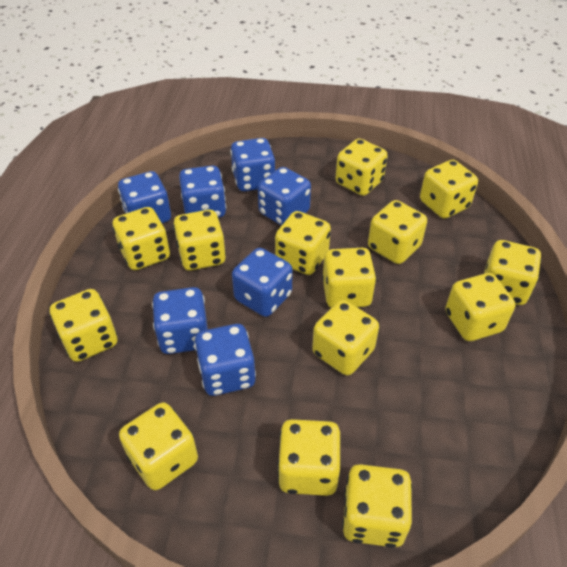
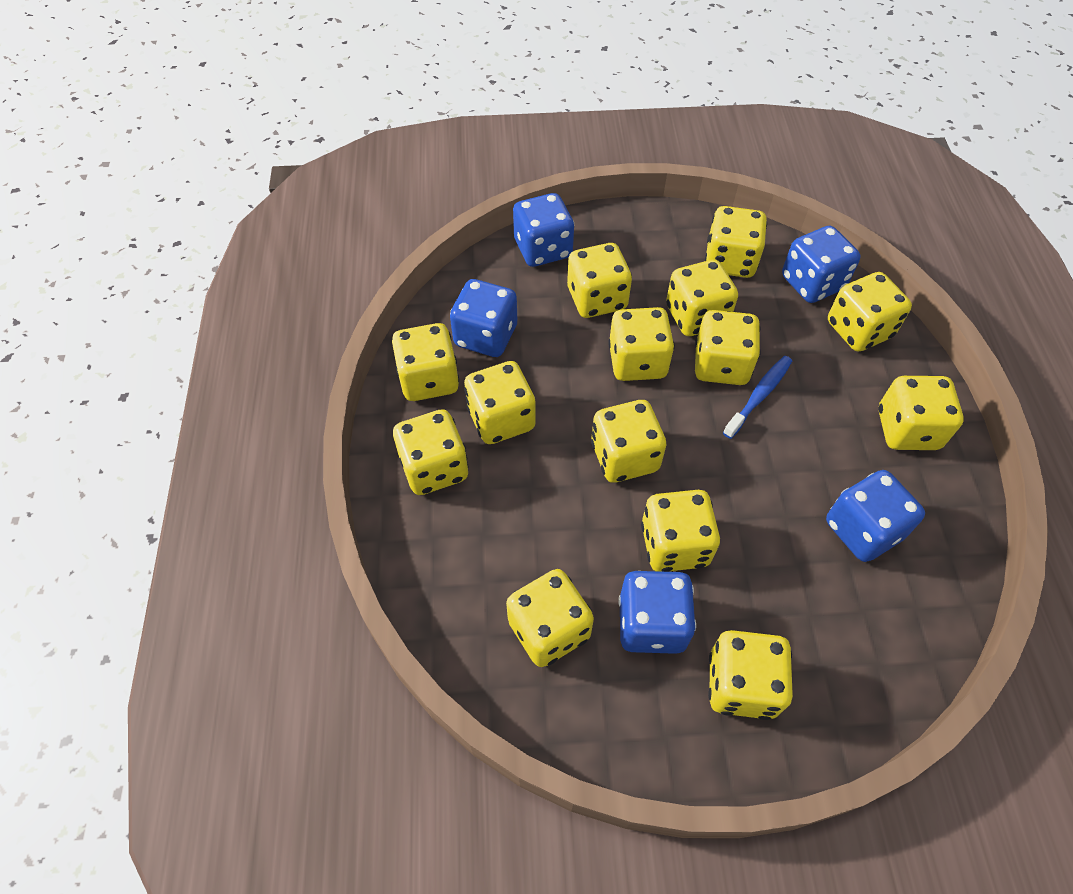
blue dice: [118,171,171,223] [152,287,208,354] [179,166,226,218] [194,324,256,396] [230,138,275,191] [232,248,293,317] [258,167,311,226] = 7 -> [450,279,517,357] [513,193,574,267] [618,571,696,654] [782,226,860,303] [826,470,925,562] = 5
blue toothbrush: none = 0 -> [723,356,792,439] = 1

